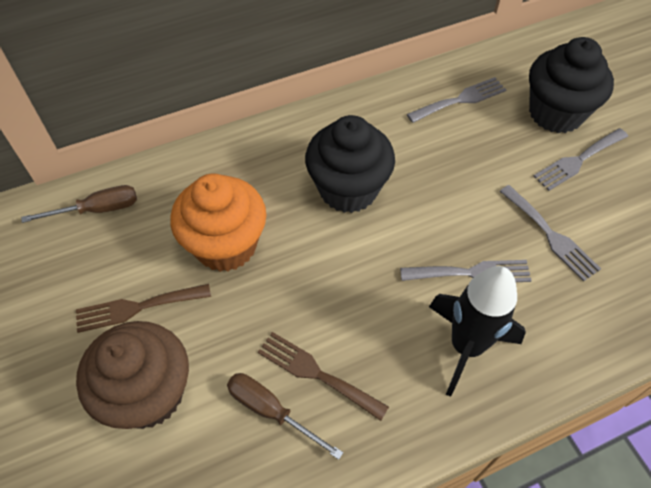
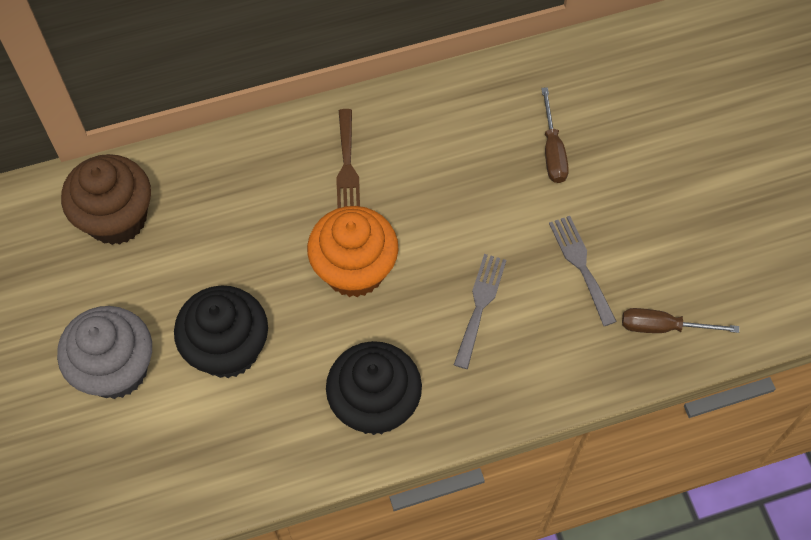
black rocket: [429,266,526,397] = 1 -> none = 0
brown fork: [76,284,211,333] [258,332,389,421] = 2 -> [336,109,360,208] = 1
grey cupcake: none = 0 -> [57,306,152,399] = 1
grey fork: [400,260,532,282] [407,77,506,123] [500,185,601,282] [533,128,628,191] = 4 -> [454,254,506,369] [549,216,617,326] = 2

